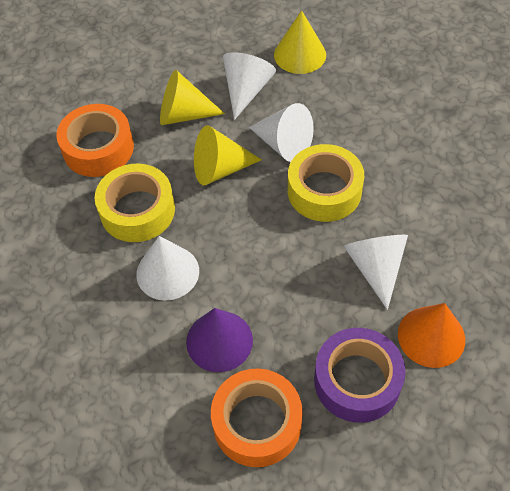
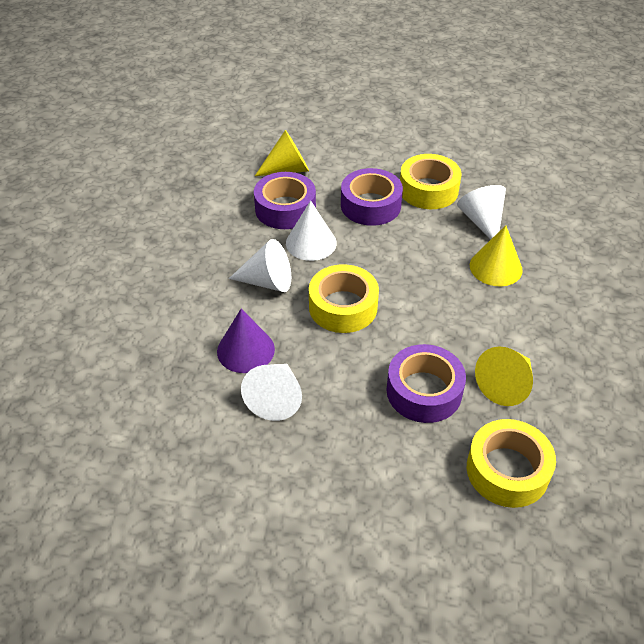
orange cone: [398,303,465,368] = 1 -> none = 0
orange tape: [57,104,134,177] [211,368,303,467] = 2 -> none = 0
purple tape: [314,328,406,423] = 1 -> [254,172,316,229] [341,168,403,226] [386,344,466,423] = 3
yellow tape: [95,164,175,242] [288,144,364,222] = 2 -> [309,264,379,333] [400,154,461,209] [467,419,556,508] = 3

